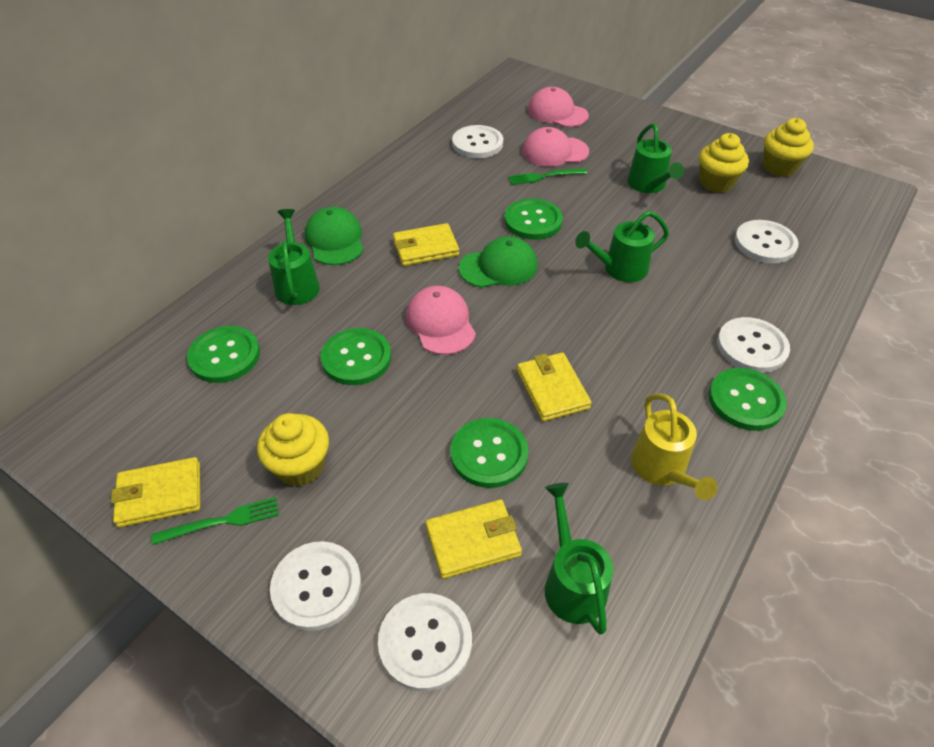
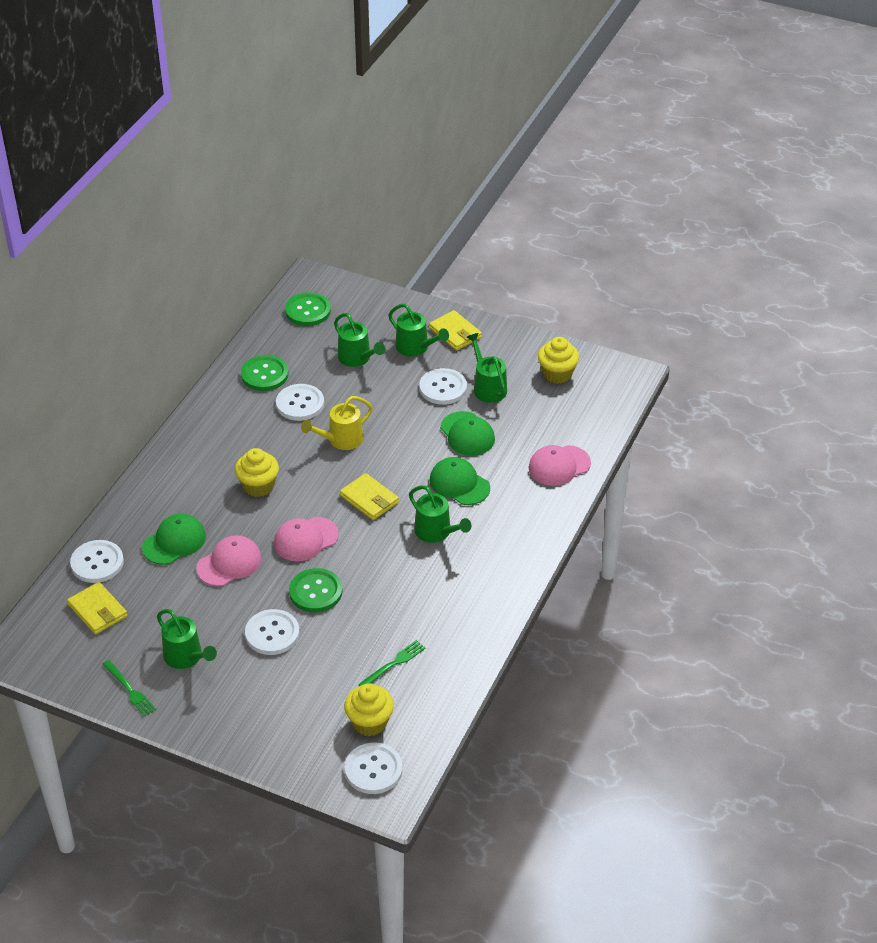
green button: [187,326,260,383] [321,328,391,385] [450,418,528,488] [504,198,563,240] [709,368,787,431] = 5 -> [241,355,289,391] [285,292,331,326] [289,568,342,612] = 3
green cap: [305,207,363,265] [459,236,538,288] = 2 -> [142,514,206,565] [429,457,490,505] [440,411,495,456] = 3
green watering can: [268,209,320,305] [545,483,613,635] [575,211,669,282] [627,123,684,193] = 4 -> [157,609,217,669] [334,313,385,367] [388,304,449,357] [409,485,472,543] [467,333,507,403] = 5
yellow wallet: [111,457,200,527] [393,223,459,266] [425,500,522,579] [517,352,592,422] = 4 -> [67,582,127,635] [340,473,399,520] [429,310,482,351] = 3

